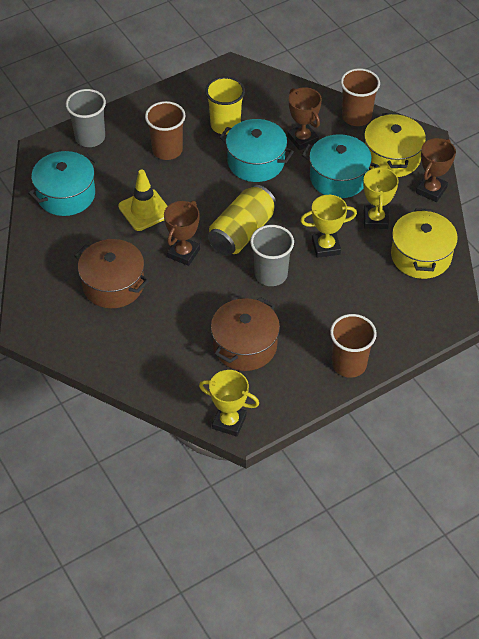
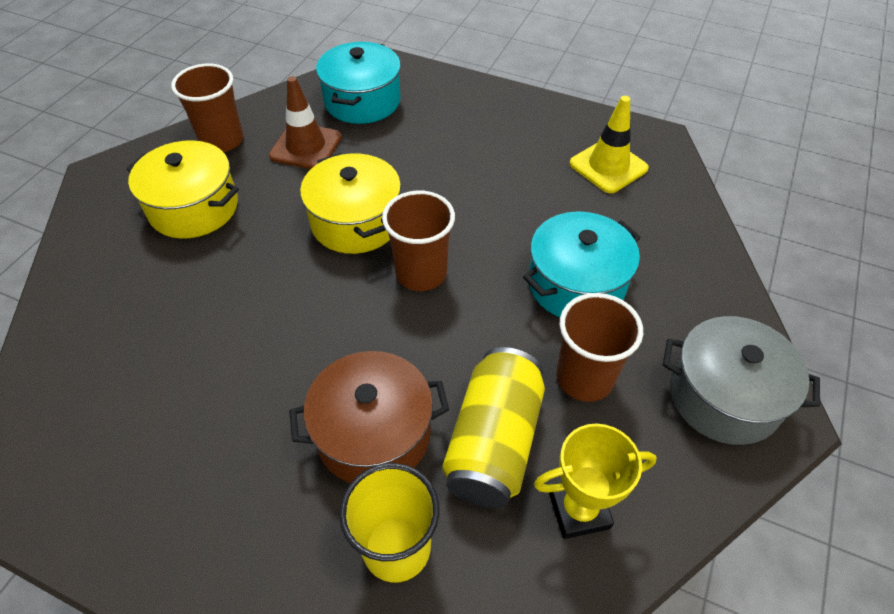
brown pot: [74,239,149,308] [211,297,280,371] = 2 -> [289,351,449,483] = 1
brown traffic cone: none = 0 -> [269,76,342,169] = 1
brown trophy: [164,201,200,266] [287,87,322,150] [416,138,456,202] = 3 -> none = 0
grey cup: [66,89,106,147] [250,225,294,286] = 2 -> none = 0
grey pot: none = 0 -> [663,316,820,445] = 1
turquoise pot: [28,151,98,216] [219,119,294,182] [302,134,379,198] = 3 -> [316,42,401,124] [523,211,641,317] = 2
yellow trophy: [199,370,259,437] [300,195,357,258] [363,166,399,229] = 3 -> [534,424,657,539] = 1

